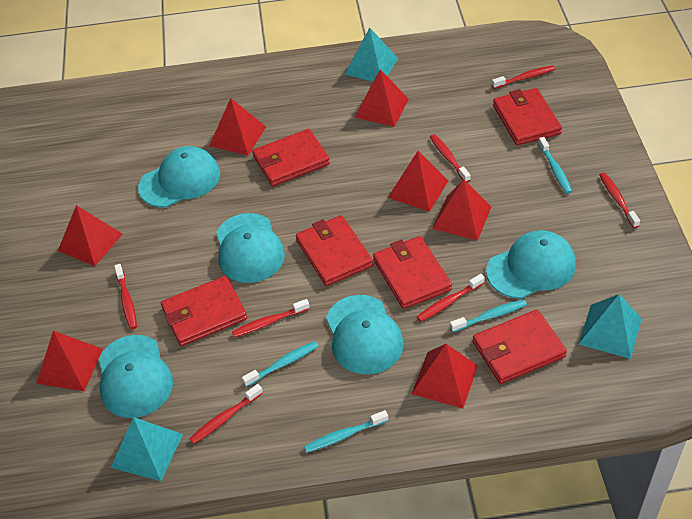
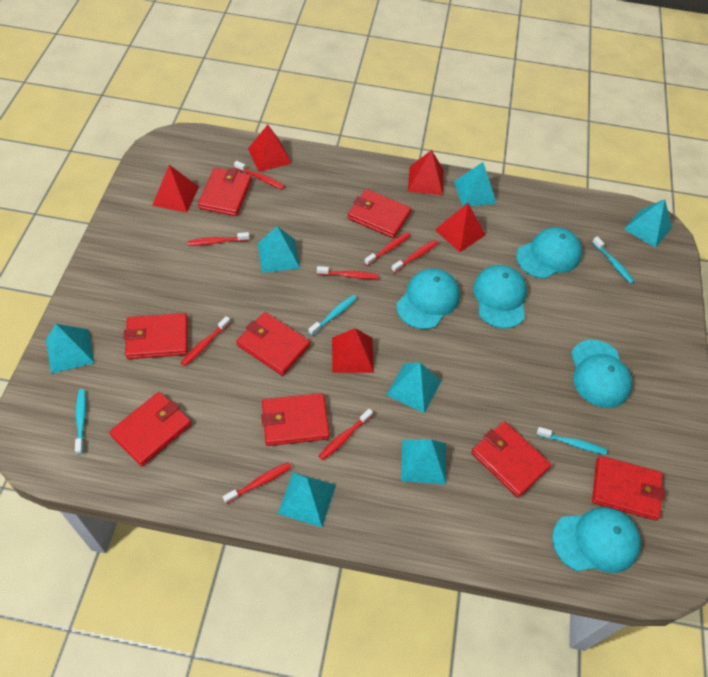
red pyramid: [36,331,103,391] [58,205,123,266] [209,98,266,155] [354,69,409,127] [388,151,448,212] [412,344,478,408] [432,179,491,241] = 7 -> [152,165,199,213] [248,125,292,172] [332,328,374,373] [408,150,444,195] [435,203,486,252] = 5
red toothbrush: [114,264,137,329] [189,384,263,444] [232,299,310,337] [417,274,485,322] [430,134,471,182] [492,65,555,89] [599,172,640,228] = 7 -> [181,316,231,366] [188,232,250,246] [223,462,291,504] [234,161,285,190] [317,266,379,279] [319,409,373,460] [364,232,411,266] [391,240,438,273] = 8
red wallet: [161,276,247,346] [252,129,330,186] [296,215,373,286] [373,236,452,309] [473,310,567,384] [493,88,562,145] = 6 -> [109,392,191,466] [124,313,188,359] [198,168,252,216] [236,312,310,376] [261,393,330,446] [348,189,411,238] [471,421,551,497] [592,456,665,521] = 8
turquoise pyramid: [111,417,183,481] [345,28,398,81] [579,294,642,359] = 3 -> [46,324,94,374] [258,226,300,273] [278,472,336,527] [386,362,441,413] [401,439,446,485] [454,162,497,206] [624,199,672,248] = 7

